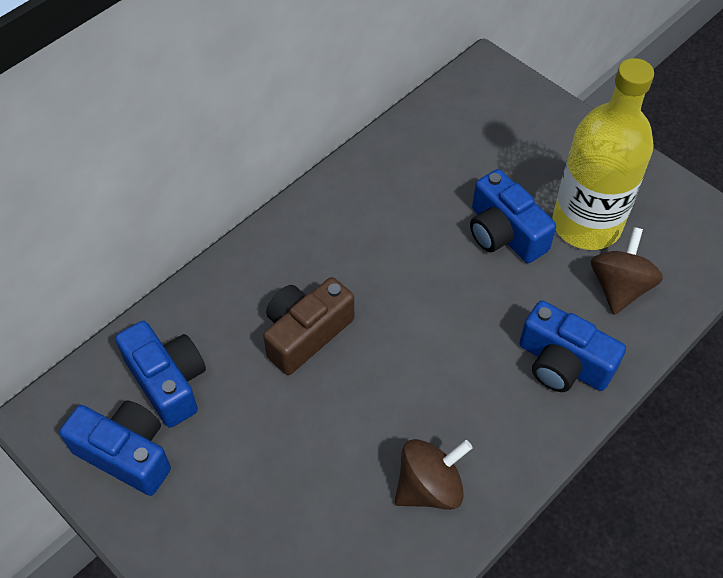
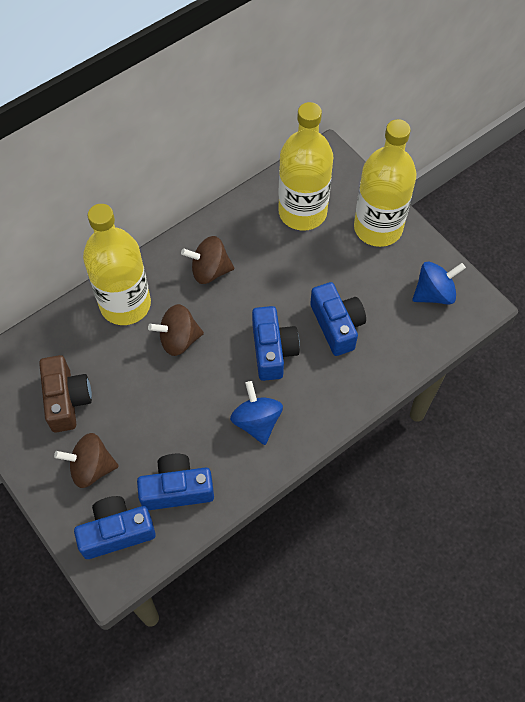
blue spinning top: none = 0 -> [230,381,283,445] [412,262,466,305] = 2
brown spinning top: [395,439,473,510] [591,227,663,315] = 2 -> [54,433,119,488] [148,304,204,356] [181,236,234,284] = 3
yellow bottle: [552,58,654,250] = 1 -> [83,204,151,325] [278,102,333,231] [354,119,417,247] = 3

